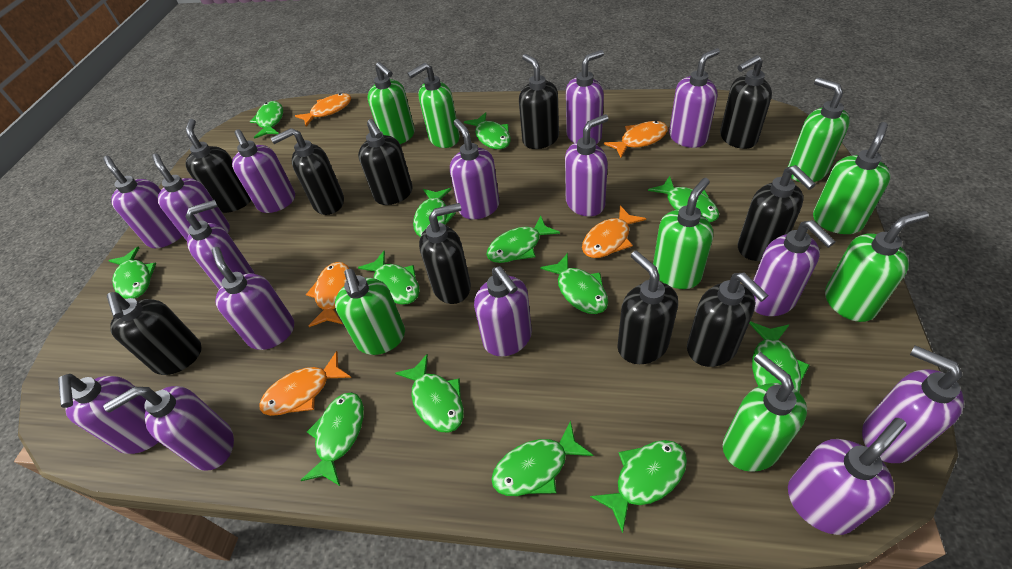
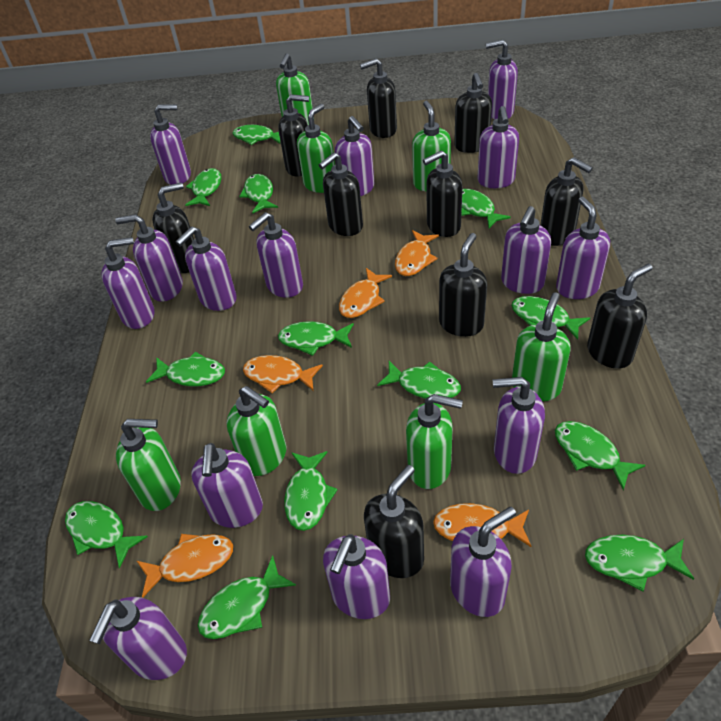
green soap dispenser: [335,269,405,355] [368,62,415,144] [407,63,460,148] [653,178,713,289] [723,352,807,472] [788,77,850,182] [813,122,891,234] [825,211,929,322] = 8 -> [116,419,181,511] [227,386,286,476] [276,53,313,125] [297,104,335,193] [406,394,463,489] [412,101,451,191] [512,292,571,401] = 7

